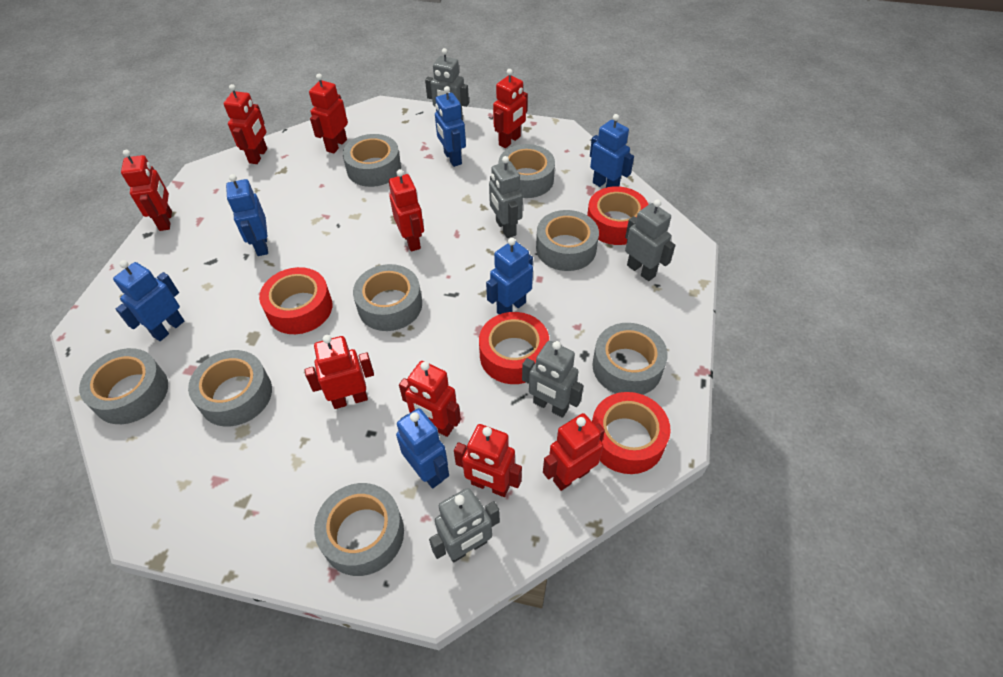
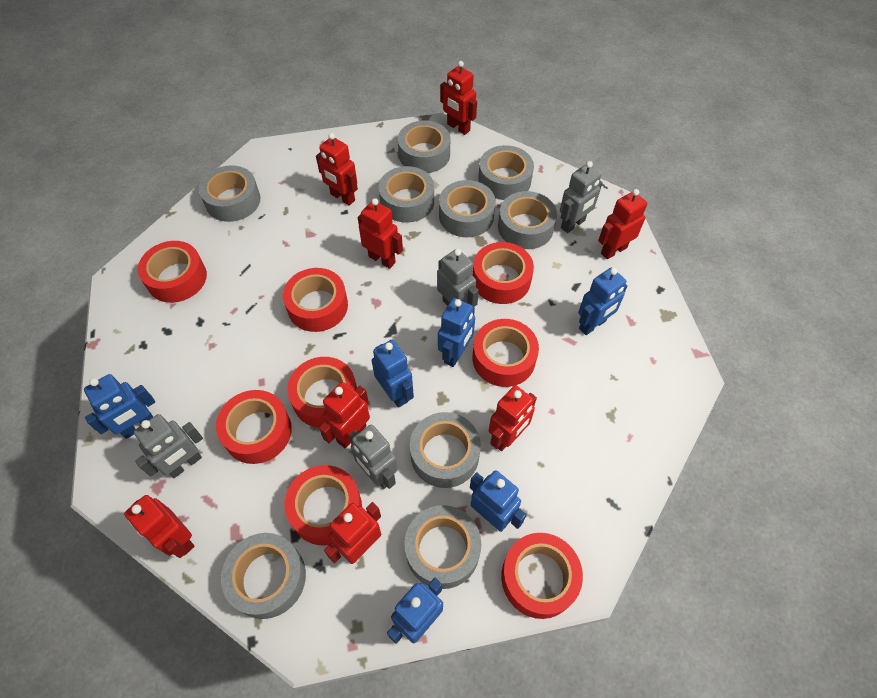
grey robot: [425,48,469,120] [429,488,500,562] [489,156,523,238] [522,341,584,418] [625,199,675,281] = 5 -> [134,414,203,478] [349,424,398,489] [437,249,479,307] [560,161,603,233] = 4
grey tape: [79,348,168,424] [188,350,272,426] [314,483,404,576] [343,134,401,187] [353,264,422,331] [499,144,555,198] [536,210,599,271] [592,323,668,395] = 8 -> [199,165,260,222] [221,533,306,619] [378,166,434,223] [398,121,450,173] [405,505,481,589] [410,412,481,488] [439,180,496,237] [478,145,534,200] [498,191,557,249] = 9
red robot: [121,150,172,231] [224,84,267,164] [305,335,374,409] [309,74,348,154] [389,169,424,252] [399,361,461,437] [454,424,522,497] [493,69,528,148] [543,413,605,491] = 9 -> [124,495,195,558] [316,133,358,206] [319,382,370,448] [324,502,381,564] [358,198,403,269] [440,61,477,135] [489,385,537,451] [598,189,647,259] = 8
red tape: [259,267,332,334] [479,312,549,384] [587,186,649,245] [592,392,671,474] = 4 -> [138,241,207,303] [216,390,292,464] [283,268,348,332] [284,465,362,545] [287,357,357,428] [473,242,534,304] [473,319,539,387] [501,533,583,619] = 8

